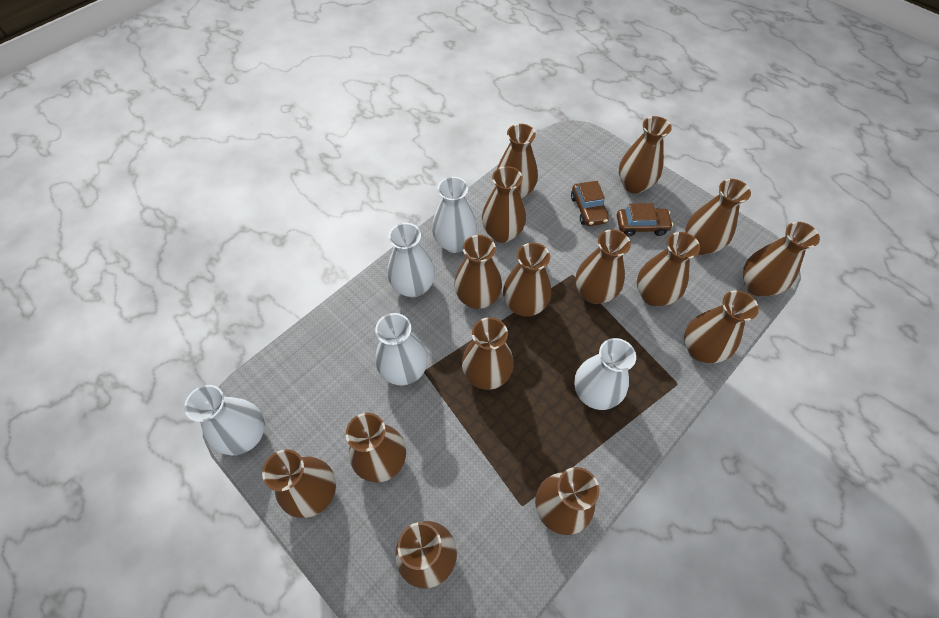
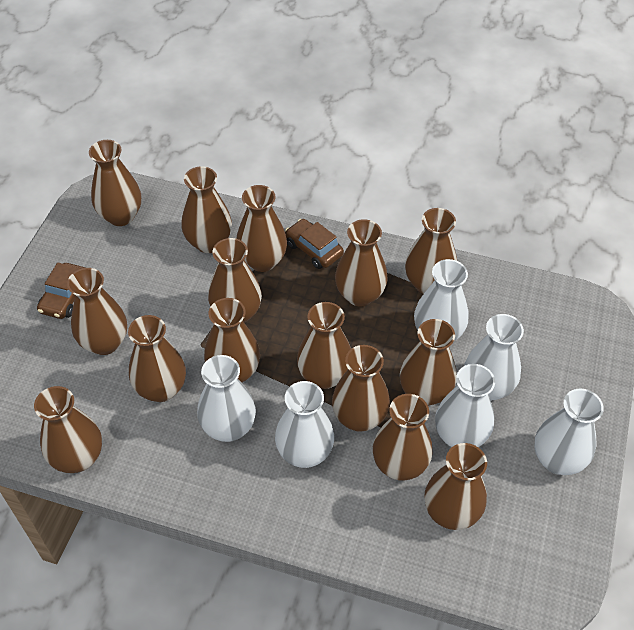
white vase: [184,385,265,455] [375,313,428,385] [388,223,435,297] [432,177,477,253] [574,338,636,410] = 5 -> [197,355,256,442] [275,381,334,468] [414,259,468,341] [435,364,495,447] [464,314,524,401] [535,389,604,475] = 6

